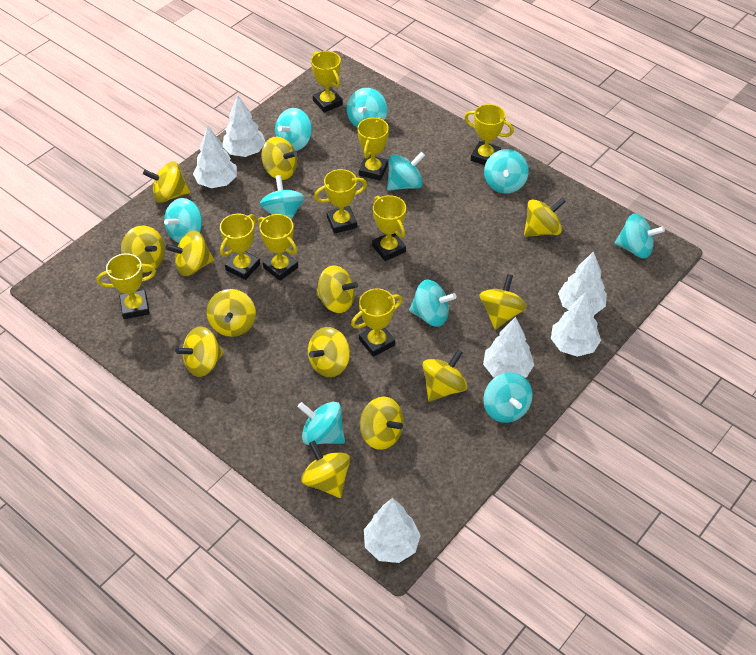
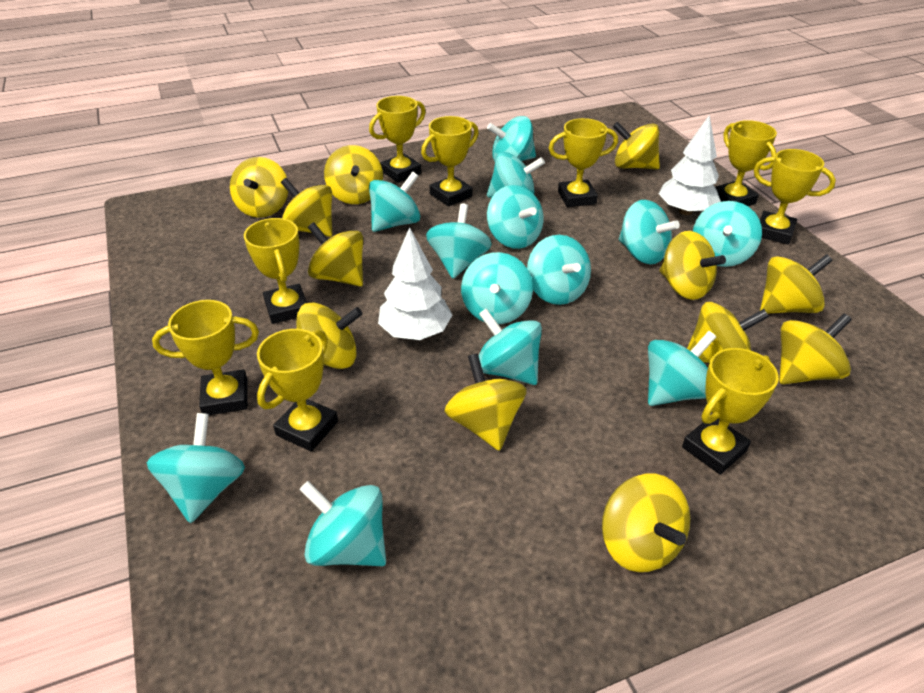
turquoise spinning top: [164,198,202,243] [260,175,305,220] [275,108,312,151] [298,402,345,445] [347,88,387,127] [387,152,425,191] [409,279,457,327] [483,372,533,423] [484,149,529,194] [615,213,665,259] = 10 -> [147,413,245,523] [299,481,386,566] [369,171,420,232] [426,204,492,279] [461,252,533,324] [478,308,542,385] [487,116,536,162] [487,152,545,198] [487,185,544,249] [527,235,591,305] [619,200,680,264] [648,331,716,406] [693,201,762,267] = 13
white tree: [193,126,237,188] [223,95,265,157] [364,498,421,563] [483,317,534,378] [551,292,601,357] [558,251,607,314] = 6 -> [378,227,452,340] [659,115,721,215] = 2
yellow spinning top: [121,226,165,273] [143,161,190,203] [165,231,214,276] [175,326,224,377] [207,289,256,337] [261,136,297,180] [301,440,350,498] [308,327,350,377] [316,265,358,313] [360,397,404,450] [423,349,467,401] [480,274,527,330] [524,198,566,237] = 13 -> [230,157,288,218] [281,178,332,237] [296,302,363,369] [308,222,363,287] [324,145,383,204] [444,353,526,451] [602,474,690,572] [613,122,660,169] [660,231,726,300] [687,302,769,363] [760,254,833,314] [779,314,852,384] = 12

